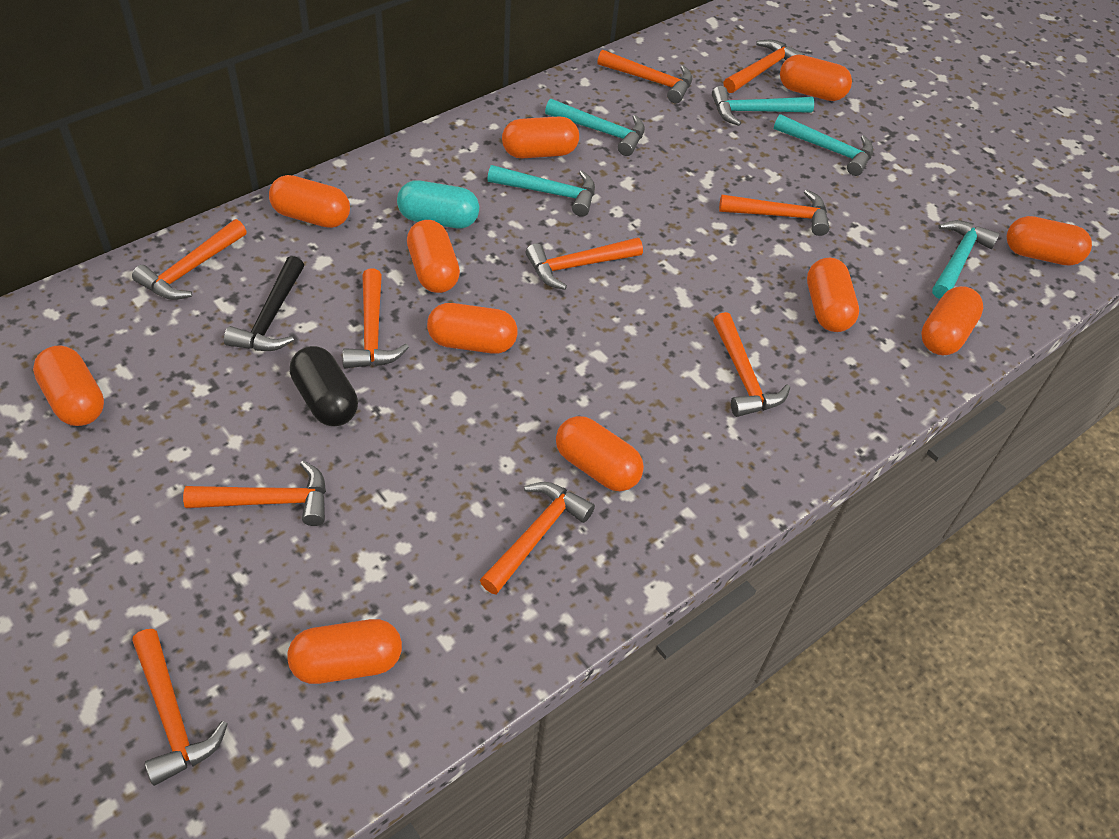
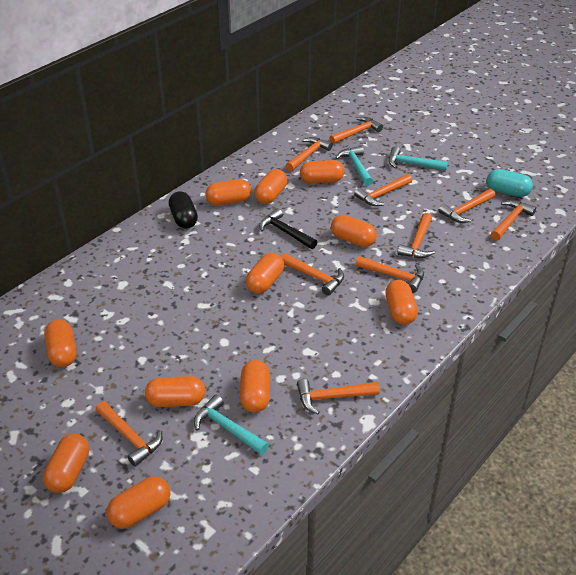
turquoise hammer: [488,165,595,217] [545,99,645,156] [712,86,814,126] [774,114,873,176] [932,220,1000,299] = 5 -> [194,395,269,455] [335,146,373,186] [388,147,448,171] = 3

